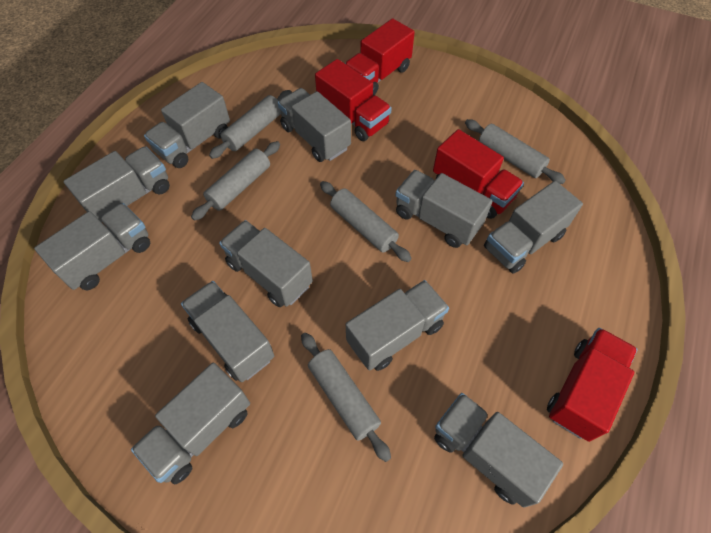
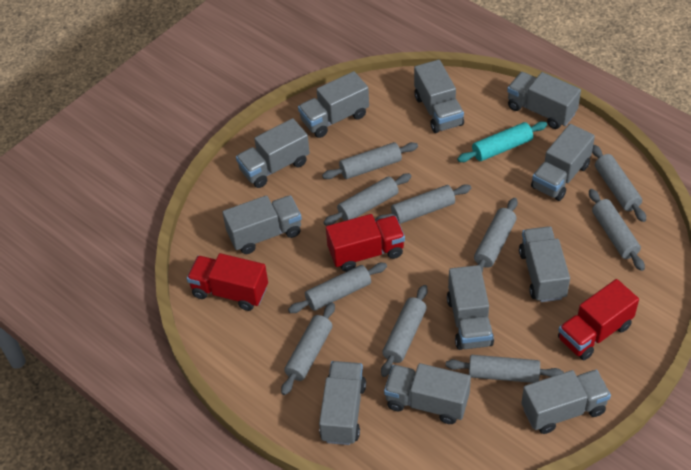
grey rolling pin: [191,141,280,221] [209,90,292,159] [301,333,391,462] [320,181,412,262] [465,119,566,184] = 5 -> [281,302,335,395] [288,263,387,313] [322,142,418,179] [323,173,411,226] [375,184,471,224] [381,285,428,377] [446,355,564,383] [474,198,518,273] [589,189,645,271] [592,145,646,222] = 10
red truck: [315,59,392,141] [345,18,415,96] [433,129,524,219] [547,328,637,442] = 4 -> [187,253,268,311] [326,214,405,272] [558,279,639,360] = 3
turquoise rolling pin: none = 0 -> [457,121,547,162] = 1

